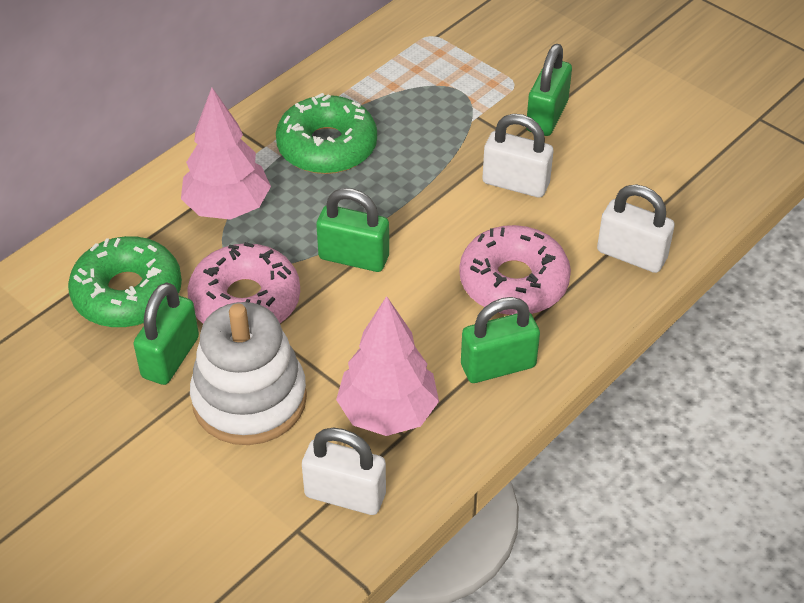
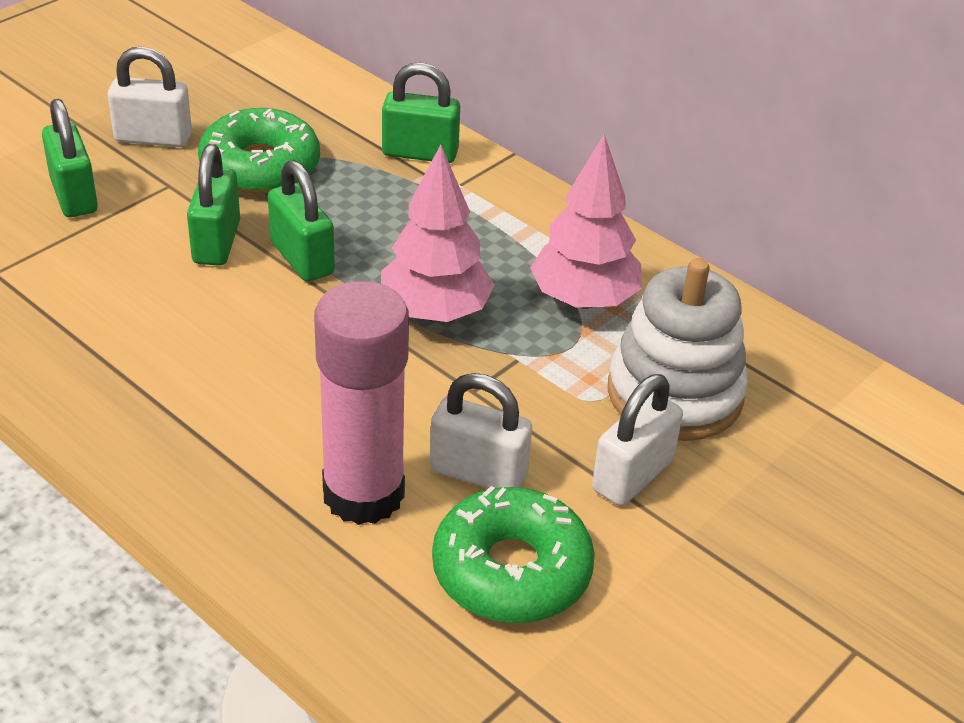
pink donut: [187,242,300,324] [459,225,571,315] = 2 -> none = 0
pink glue stick: none = 0 -> [314,281,409,525] = 1

